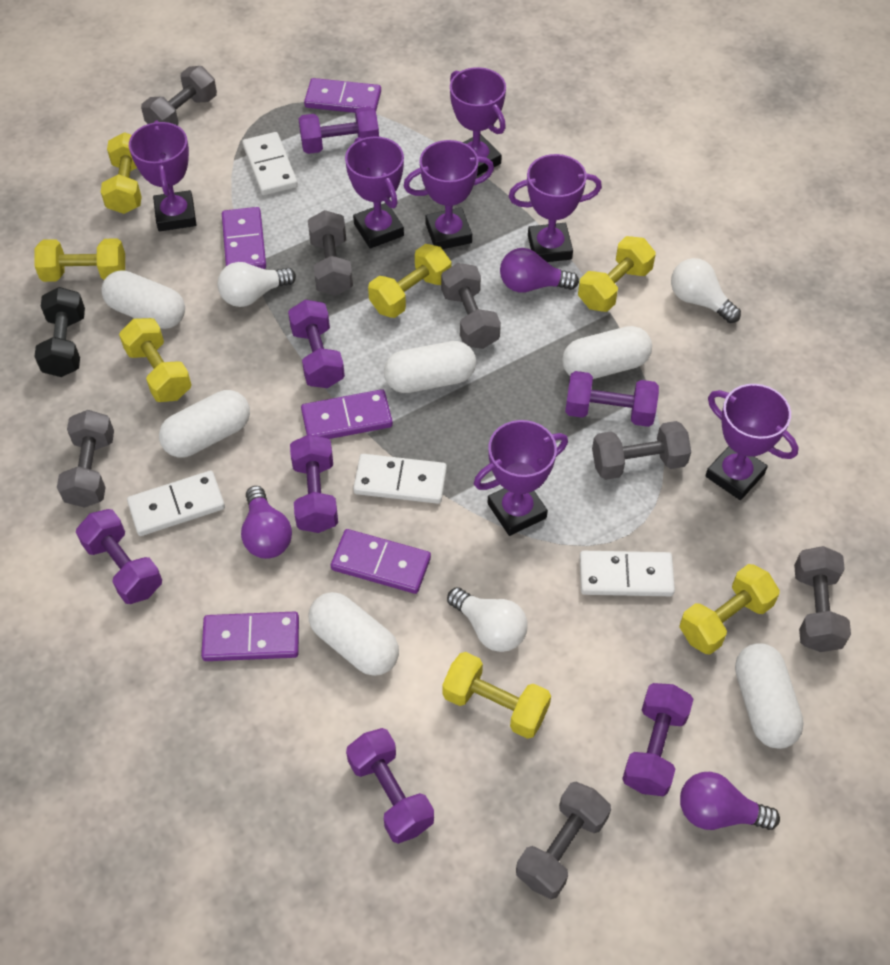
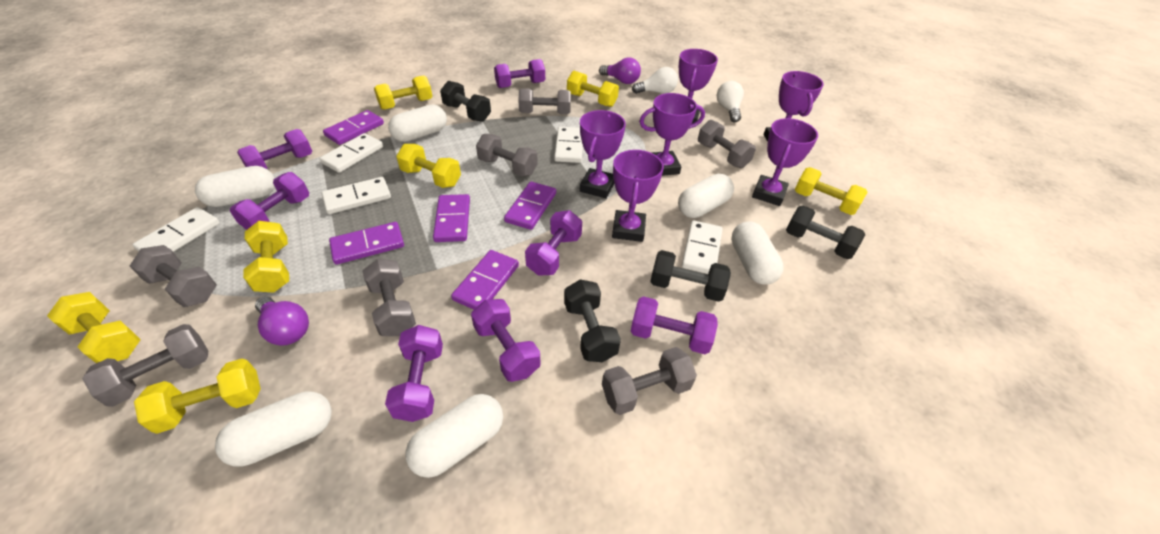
black dumbbell: [34,287,85,377] = 1 -> [440,81,491,122] [564,279,621,362] [650,250,731,302] [786,205,865,259] = 4
purple light bulb: [241,486,292,559] [500,248,579,293] [680,772,780,830] = 3 -> [255,297,309,346] [599,58,641,84] = 2
purple trophy: [129,120,196,231] [345,136,404,248] [404,140,494,249] [450,67,506,176] [474,420,568,536] [509,154,602,262] [705,384,798,500] = 7 -> [580,110,626,198] [612,150,664,242] [639,93,705,176] [679,49,718,124] [752,118,818,206] [764,71,824,142] = 6
white domino: [127,471,225,536] [242,132,298,195] [353,454,447,504] [579,551,675,596] = 4 -> [133,207,220,252] [320,133,383,173] [322,177,391,214] [554,127,583,163] [682,220,723,274] = 5
white light bulb: [218,262,296,307] [447,587,528,652] [671,258,741,323] = 3 -> [632,67,678,94] [717,81,744,122] = 2

